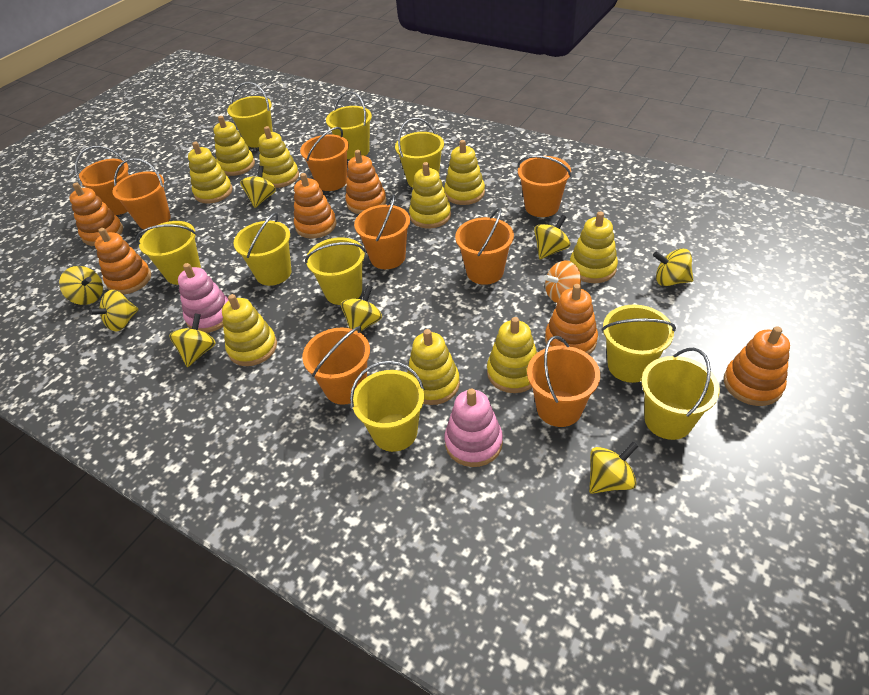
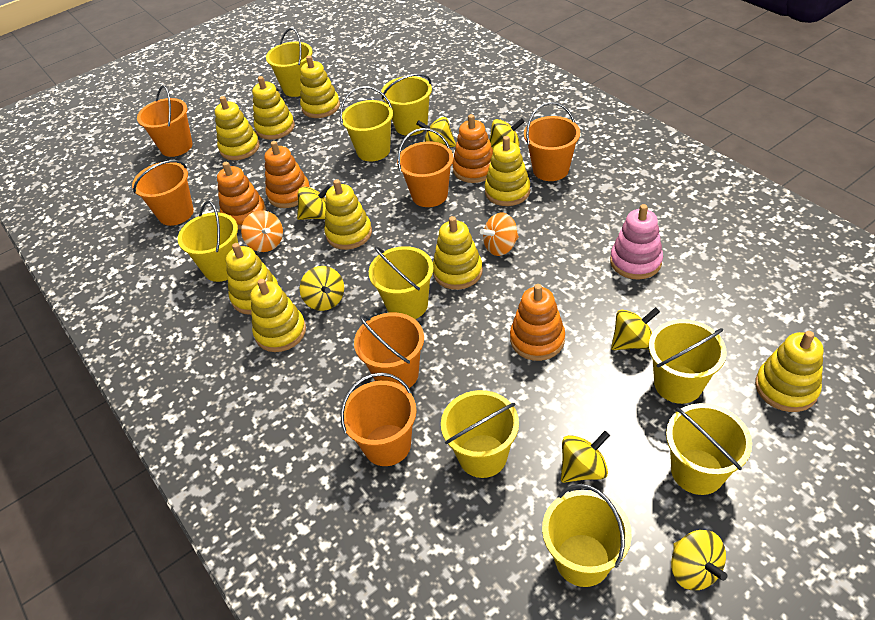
orange bucket: [75,146,129,215] [112,158,171,229] [300,127,349,191] [302,326,370,405] [354,194,410,269] [455,208,514,285] [517,155,571,217] [527,336,600,427] = 8 -> [132,160,194,226] [137,85,193,157] [340,373,417,466] [354,312,424,388] [397,128,454,207] [524,102,580,181] = 6
orange spinning top: [544,261,581,303] = 1 -> [241,210,283,252] [480,213,519,256] = 2
orange stacking toy: [69,183,123,246] [95,228,151,295] [294,173,337,239] [345,150,386,214] [545,284,598,354] [724,326,790,406] = 6 -> [217,162,266,229] [265,141,310,208] [452,114,493,183] [510,284,565,361] = 4
pink stacking toy: [178,263,229,333] [444,388,503,467] = 2 -> [610,204,663,280] = 1
yellow spinning top: [59,266,103,305] [89,290,139,332] [169,313,216,367] [240,166,276,208] [341,285,382,331] [534,215,570,259] [589,442,638,494] [653,248,693,286] = 8 -> [297,185,331,220] [300,266,344,311] [416,117,456,147] [490,118,525,149] [561,431,610,483] [611,307,660,350] [671,530,728,590] = 7

